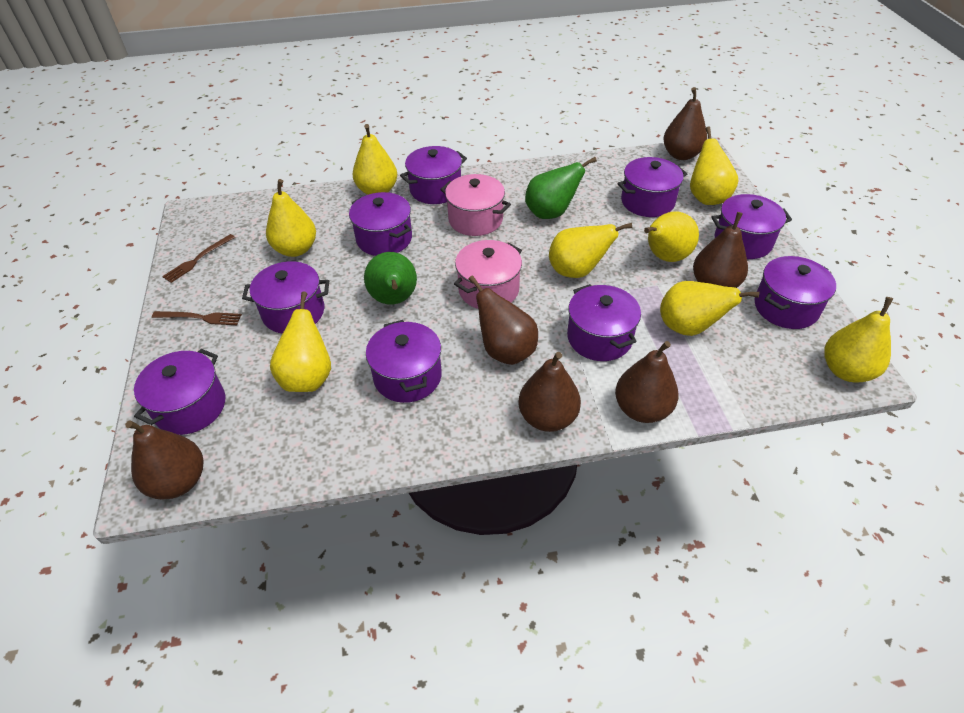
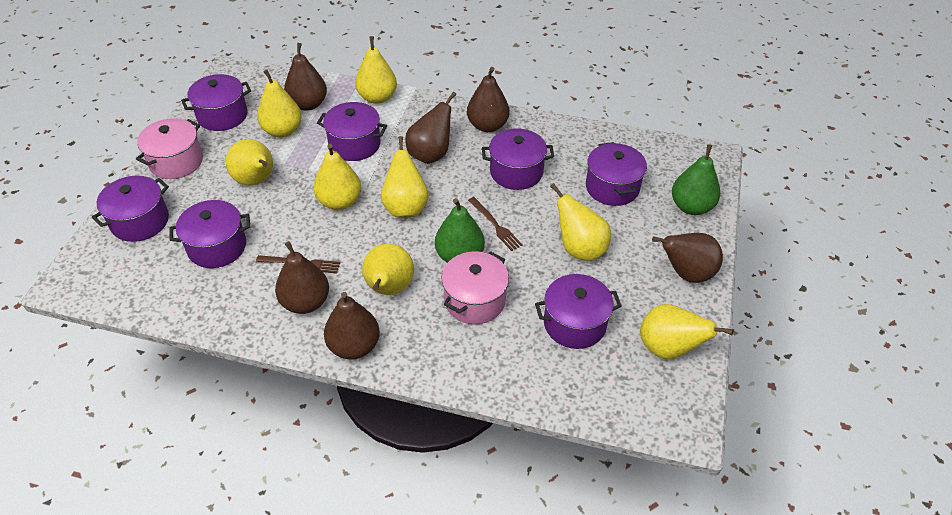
purple pot: [134,349,225,435] [242,261,329,334] [349,192,412,256] [366,320,442,403] [400,146,467,204] [567,284,641,361] [617,157,687,217] [711,194,792,259] [754,256,836,329] = 9 -> [92,176,169,242] [169,200,250,268] [181,74,251,131] [317,102,387,161] [482,128,554,190] [535,274,622,349] [586,142,647,206] = 7

